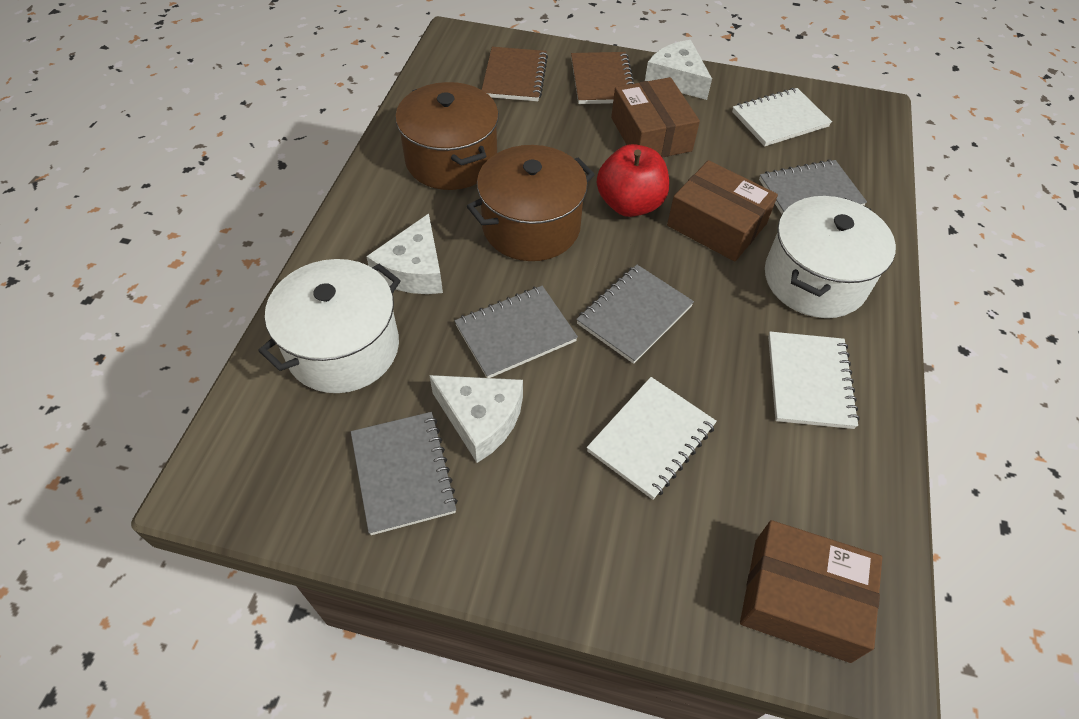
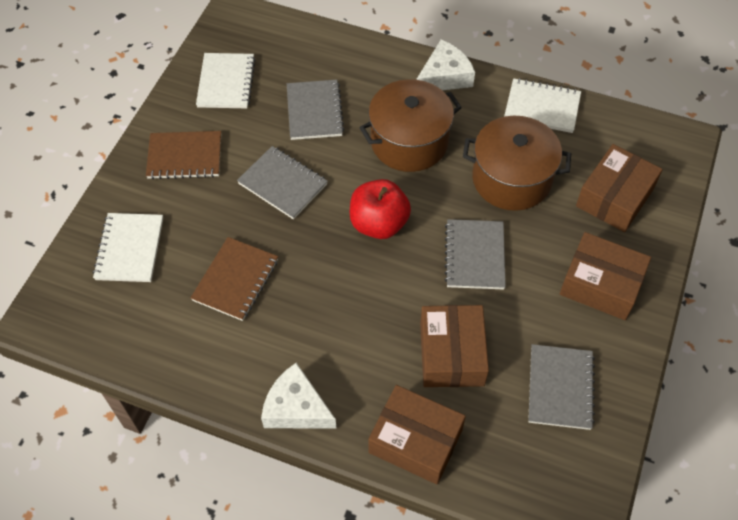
brown box: [611,77,700,158] [667,160,778,261] [740,520,882,663] = 3 -> [368,385,466,484] [420,305,489,387] [560,232,651,320] [576,144,663,232] = 4
white cheese: [366,214,443,294] [429,375,523,463] [645,40,712,100] = 3 -> [261,363,337,429] [417,39,475,90] = 2
white pot: [258,259,401,393] [765,196,896,318] = 2 -> none = 0

